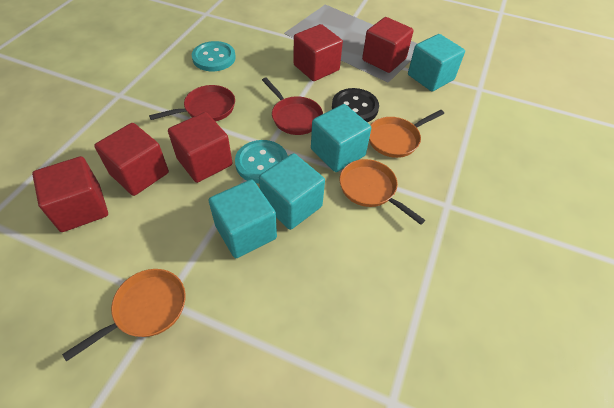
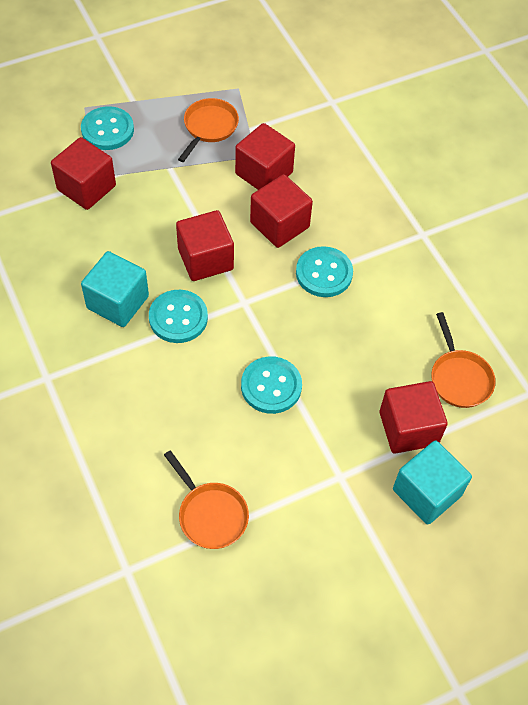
black button: [332,88,379,122] = 1 -> none = 0
red pan: [149,85,235,122] [262,78,323,135] = 2 -> none = 0
turquoise button: [192,41,236,71] [235,140,288,184] = 2 -> [81,106,134,150] [149,290,208,343] [241,356,302,414] [296,246,353,297] = 4
turquoise cube: [209,179,277,258] [259,153,325,230] [311,104,371,172] [408,34,465,91] = 4 -> [81,251,149,327] [393,441,472,525] = 2

